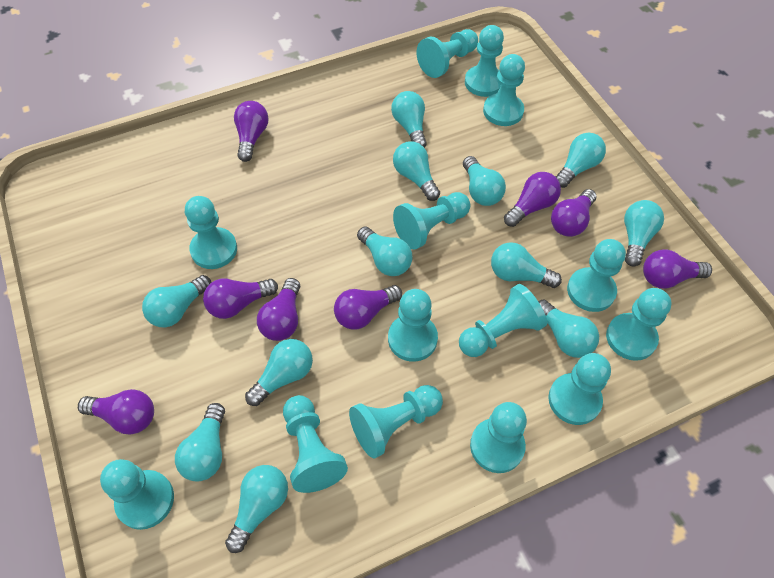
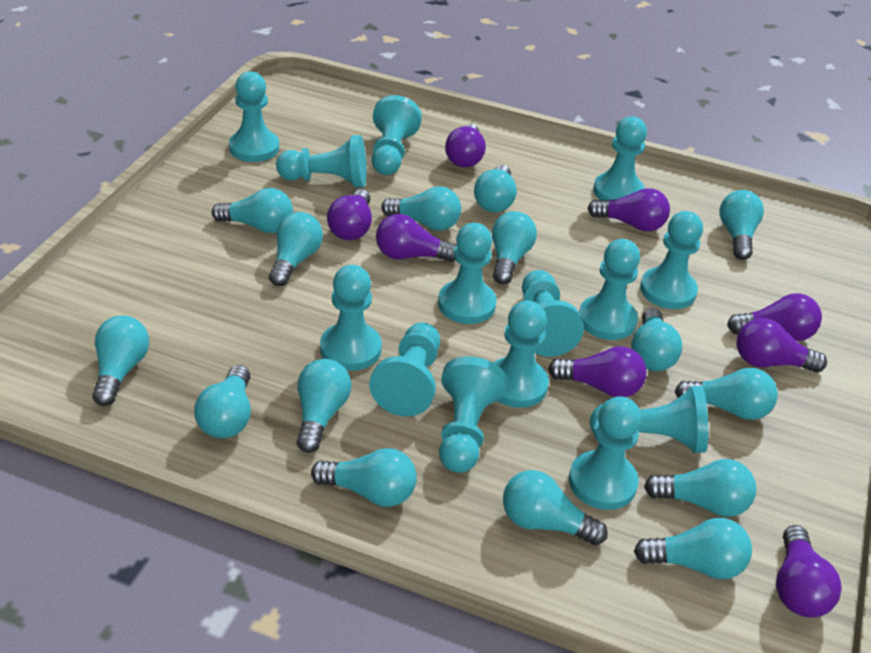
turquoise light bulb: [142,275,212,327] [175,403,225,482] [225,465,288,553] [245,339,313,406] [357,227,413,276] [391,91,427,148] [393,141,440,201] [463,156,506,206] [491,242,562,288] [538,300,599,358] [556,133,606,188] [624,200,664,267] = 12 -> [92,315,149,406] [194,365,251,438] [212,188,293,233] [269,212,323,286] [297,359,352,453] [311,448,417,507] [381,186,461,231] [474,165,517,212] [492,211,537,284] [503,470,608,545] [631,308,682,371] [634,518,752,579] [644,459,756,517] [675,368,778,420] [719,190,764,260] = 15

